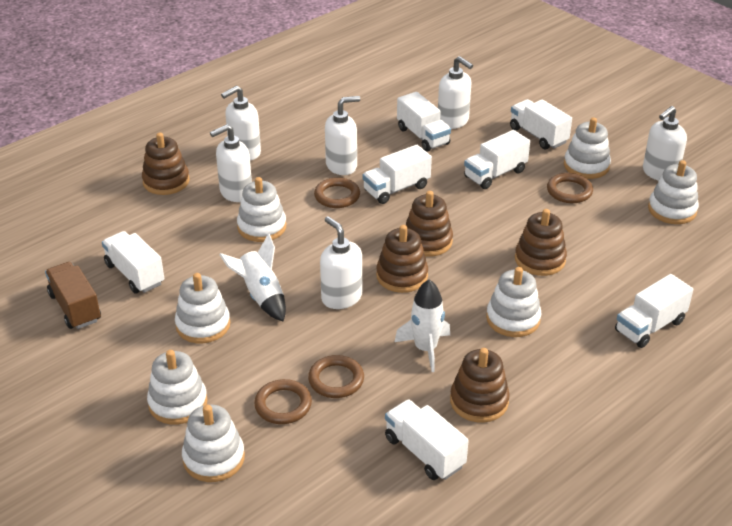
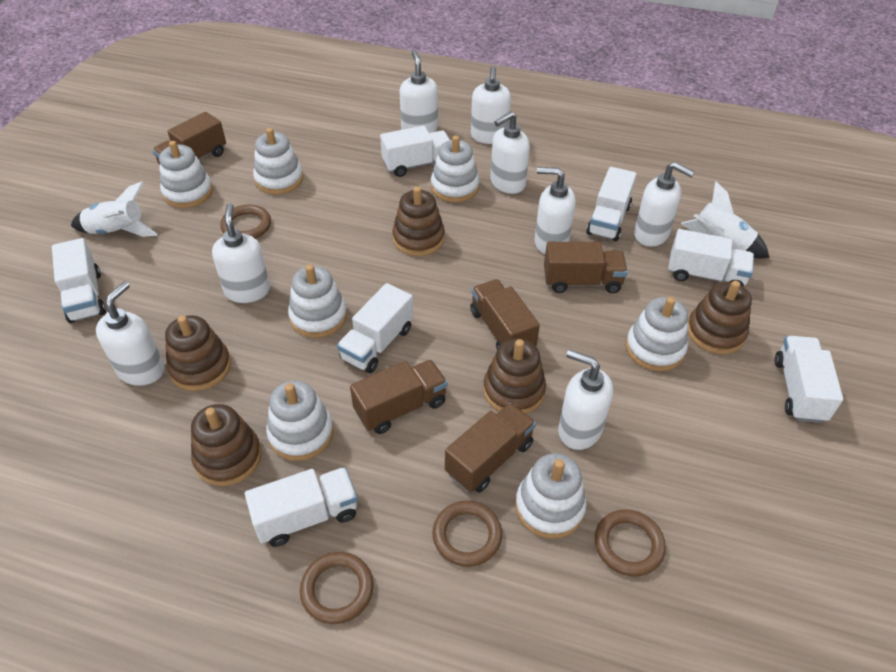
brown truck: [45,262,101,329] = 1 -> [152,112,226,165] [350,360,448,434] [445,403,536,493] [470,279,540,350] [544,242,628,293] = 5
white soap dispenser: [210,124,252,202] [221,86,261,160] [320,216,362,309] [325,96,360,175] [438,56,473,129] [643,106,687,181] = 6 -> [96,282,164,386] [212,203,270,303] [400,50,438,133] [471,66,511,144] [490,111,530,194] [535,167,576,254] [558,350,613,450] [634,162,695,247] = 8

